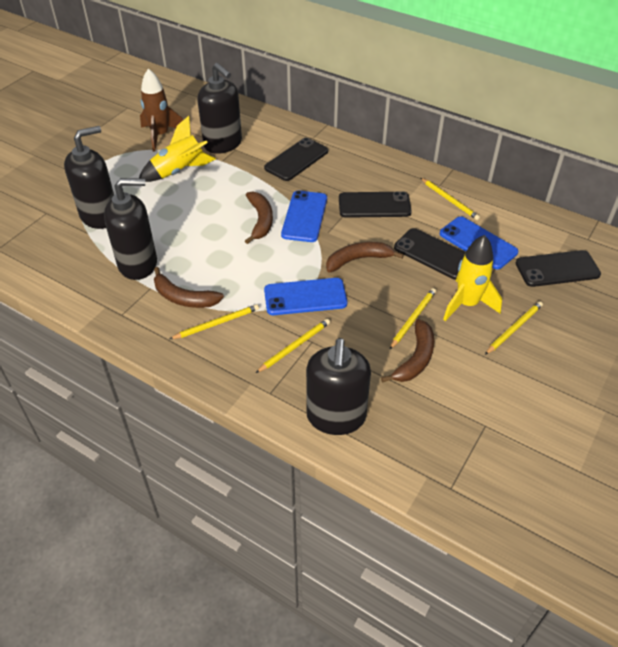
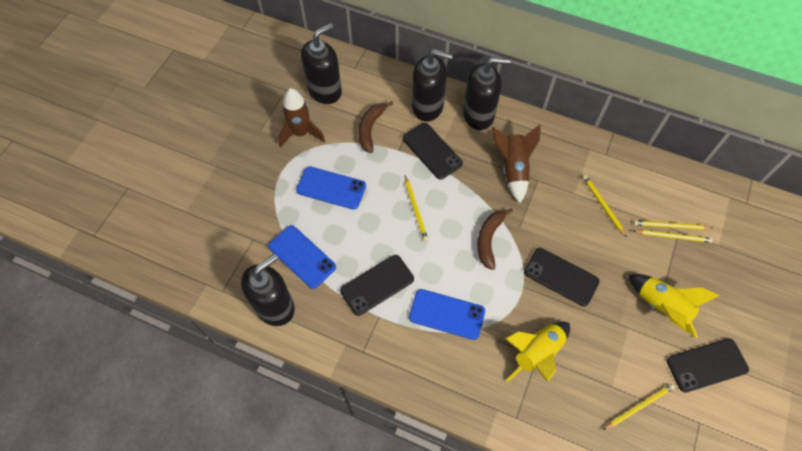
brown banana: [154,267,224,308] [245,191,273,244] [326,242,404,273] [381,319,434,383] = 4 -> [358,101,393,153] [477,208,513,270] = 2
brown rocket: [140,68,183,152] = 1 -> [278,88,325,148] [492,125,541,203] = 2

